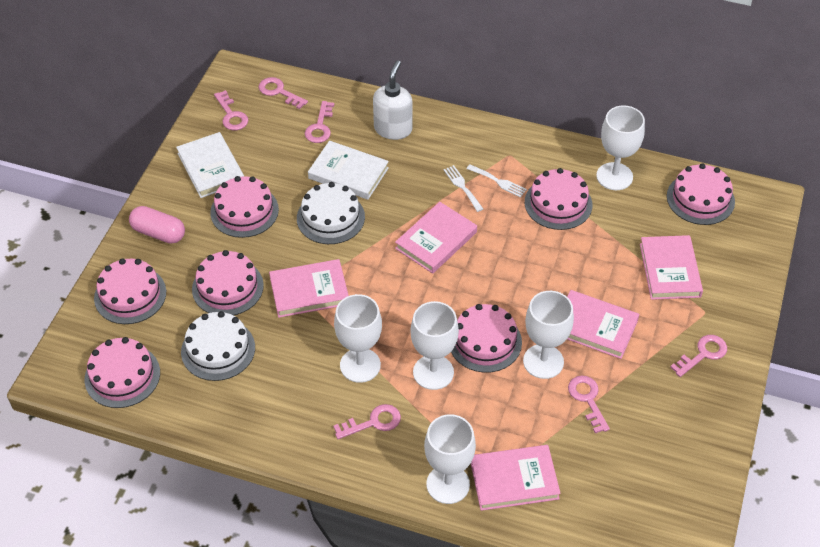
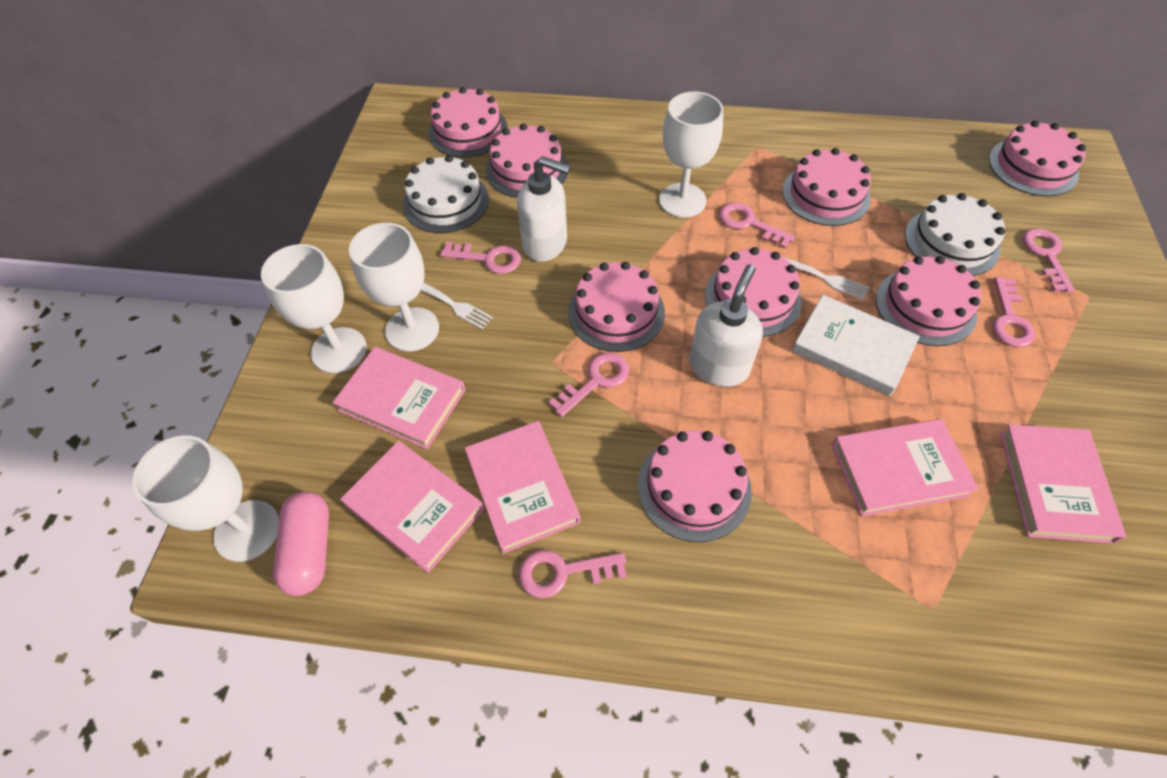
pink cake: [85,337,160,408] [94,258,166,324] [192,250,264,316] [210,176,279,238] [451,304,522,373] [525,168,592,230] [667,163,735,225] = 7 -> [428,87,508,157] [486,123,568,198] [568,262,665,352] [637,430,752,542] [705,247,802,337] [782,148,871,226] [876,256,981,346] [989,120,1086,196] = 8
white book: [176,132,244,198] [308,141,389,200] = 2 -> [792,295,920,396] = 1
white goblet: [334,294,382,383] [410,301,459,390] [424,414,476,504] [523,291,574,379] [596,105,645,190] = 5 -> [132,435,279,562] [261,244,367,373] [349,223,439,351] [659,92,723,218] = 4
white soap dispenser: [373,61,413,140] = 1 -> [517,156,571,262] [689,264,763,387] = 2

